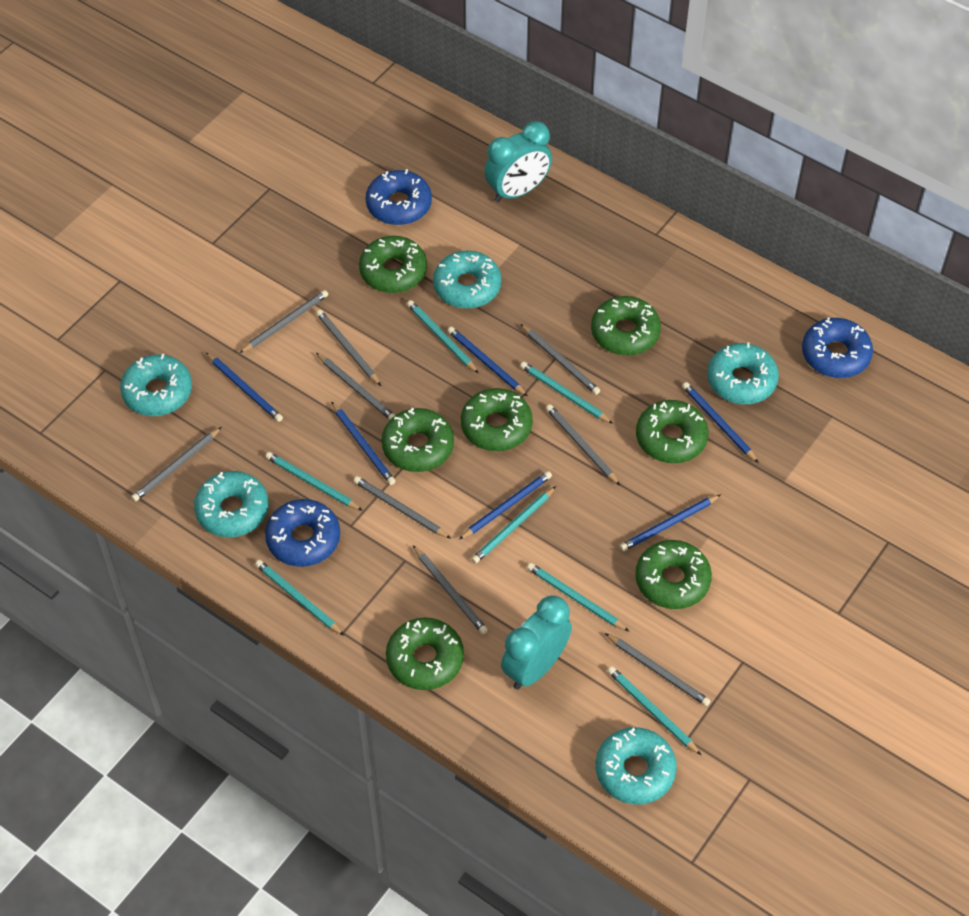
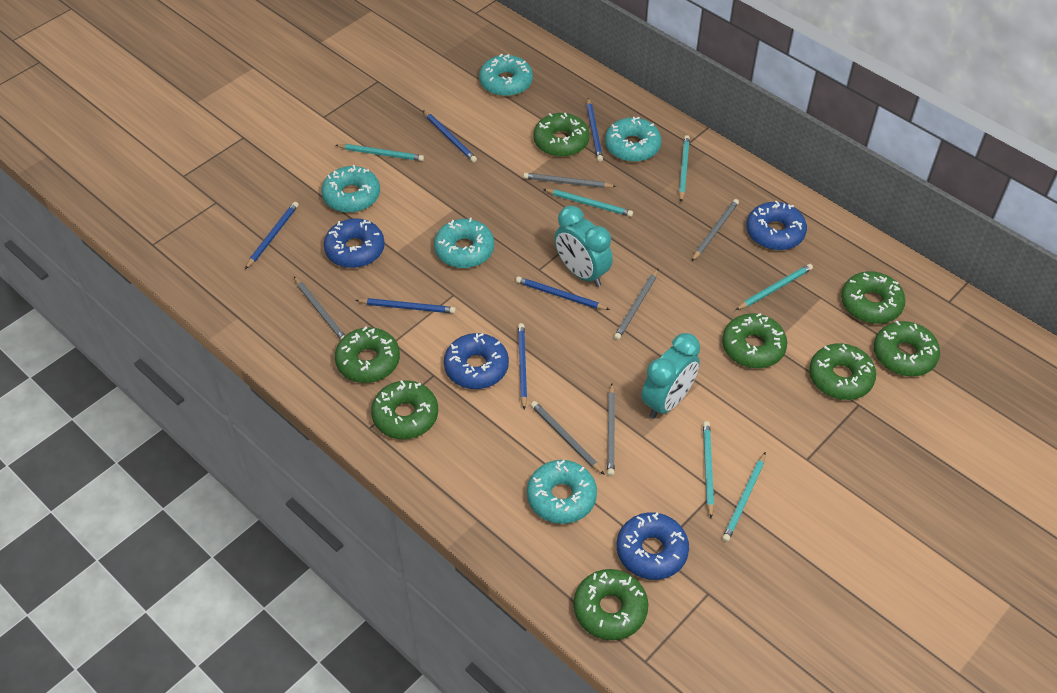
blue donut: [265,499,340,567] [366,169,432,225] [802,317,873,378] = 3 -> [324,218,385,268] [444,333,509,389] [617,512,689,580] [746,201,807,250] = 4
green donut: [359,236,427,293] [381,408,454,472] [386,617,464,690] [461,388,533,451] [591,296,661,356] [635,540,712,609] [636,400,708,463] = 7 -> [335,327,400,383] [371,380,438,439] [533,113,590,157] [574,569,648,640] [722,313,787,368] [809,343,876,400] [841,271,906,324] [874,321,940,376] = 8
grey pencil: [131,427,222,502] [240,290,328,353] [316,310,381,386] [316,353,395,420] [354,476,451,539] [413,545,488,634] [520,324,600,395] [546,404,620,485] [605,633,711,706] = 9 -> [294,277,345,340] [523,173,617,188] [531,401,605,475] [607,384,615,476] [614,269,658,340] [692,199,739,261] = 6
turquoise pencil: [255,560,344,636] [265,452,363,511] [407,300,478,373] [471,486,556,564] [520,361,613,424] [527,563,630,632] [608,666,701,755] = 7 -> [335,144,424,161] [543,189,633,217] [679,135,690,202] [703,421,714,518] [722,452,766,542] [736,264,813,310] = 6

